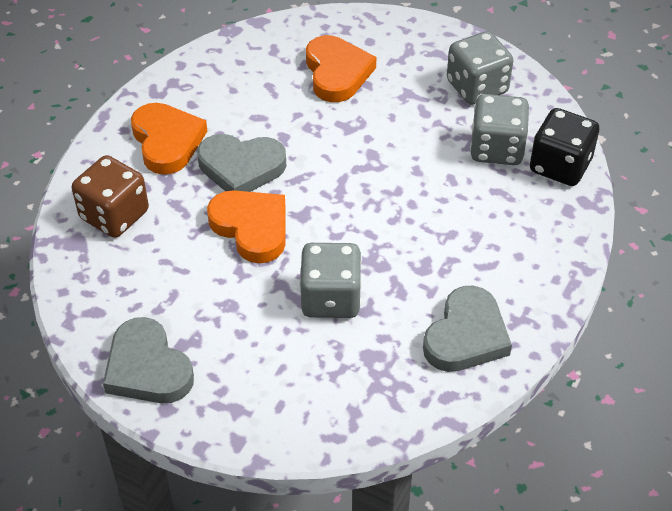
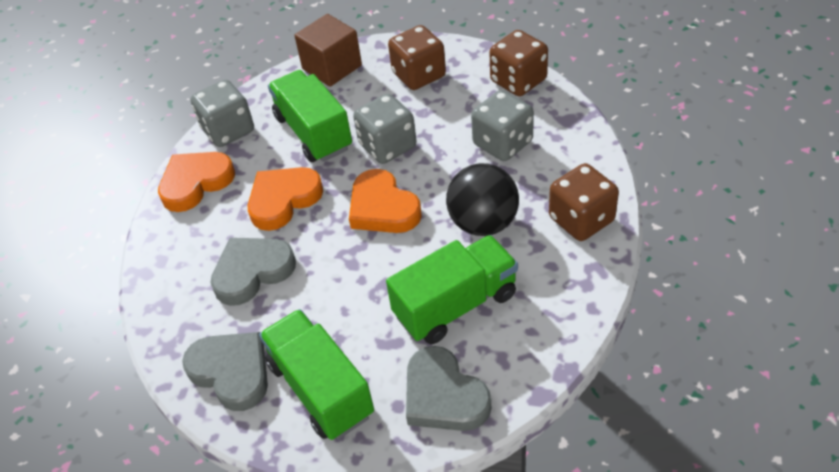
black ball: none = 0 -> [446,163,519,236] = 1
black dice: [530,108,599,186] = 1 -> none = 0
brown cube: none = 0 -> [295,14,362,87] = 1
brown dice: [72,155,149,238] = 1 -> [388,25,446,90] [489,30,548,96] [549,163,619,241] = 3
green truck: none = 0 -> [259,309,374,440] [268,70,352,162] [386,235,518,344] = 3

